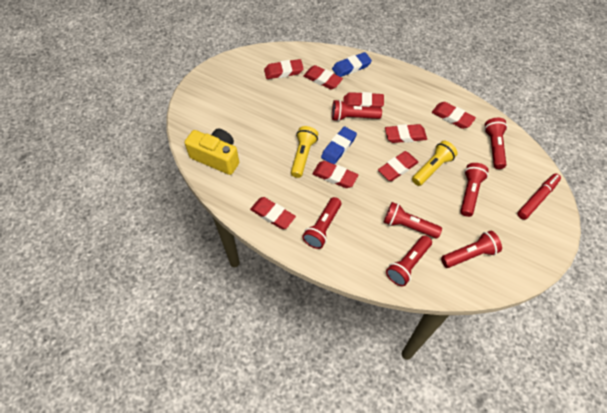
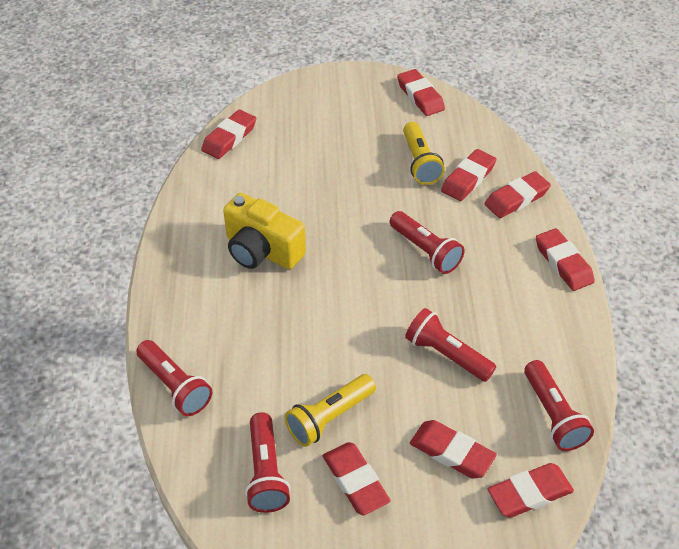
blue eraser: [321,126,357,165] [332,52,372,77] = 2 -> none = 0
red flashlight: [302,197,341,249] [332,100,382,121] [384,202,442,238] [386,235,432,286] [441,231,502,268] [460,163,489,217] [484,118,508,169] = 7 -> [136,340,212,416] [245,412,291,513] [389,211,465,274] [405,308,496,382] [524,360,594,451] = 5
red marker: [517,173,561,220] = 1 -> none = 0

